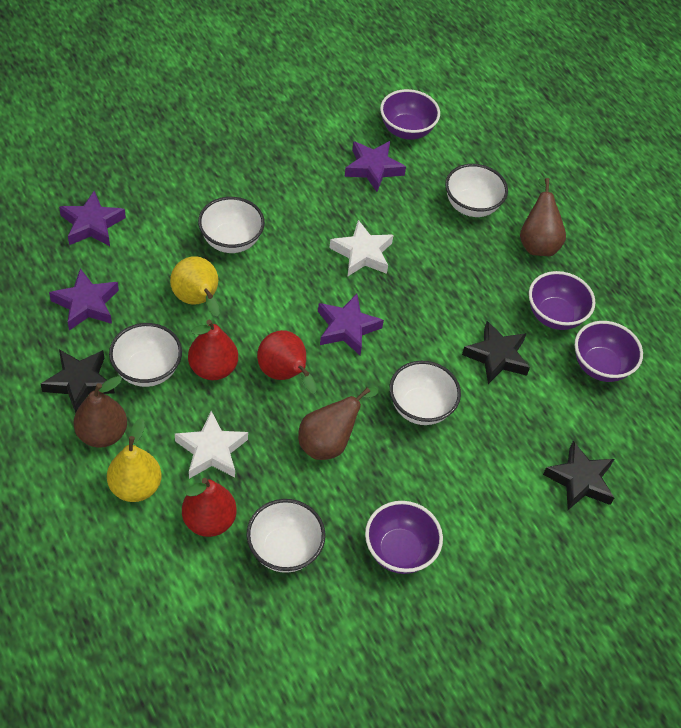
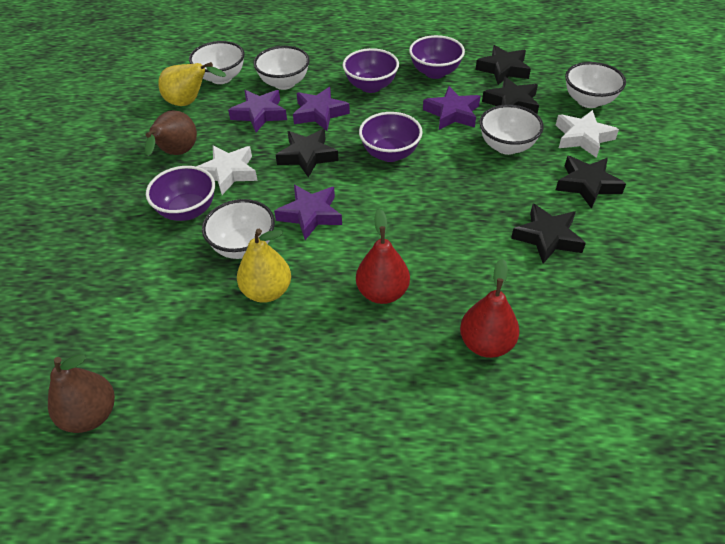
black star: [41,349,115,413] [462,321,530,384] [543,441,614,510] = 3 -> [276,129,339,178] [476,45,531,85] [482,77,539,114] [511,203,586,264] [555,156,626,209] = 5
brown pear: [74,376,127,448] [298,387,378,460] [520,178,566,256] = 3 -> [48,354,115,433] [145,111,197,156] = 2
red pear: [182,478,237,537] [188,319,238,380] [257,330,317,394] = 3 -> [356,209,410,304] [460,258,519,358] = 2

